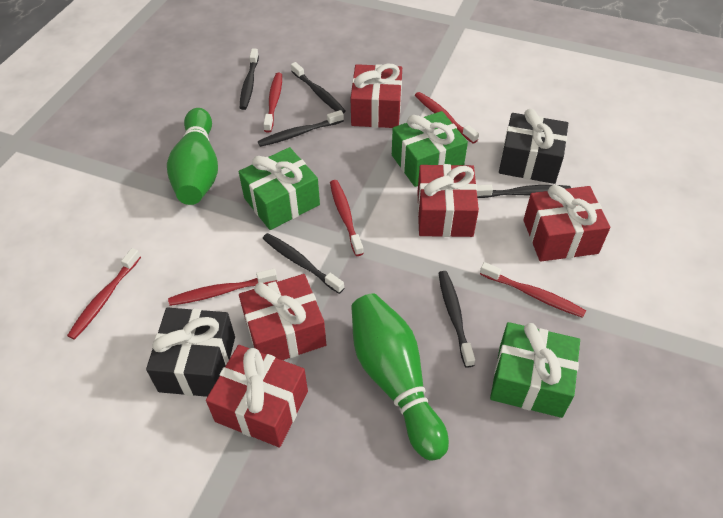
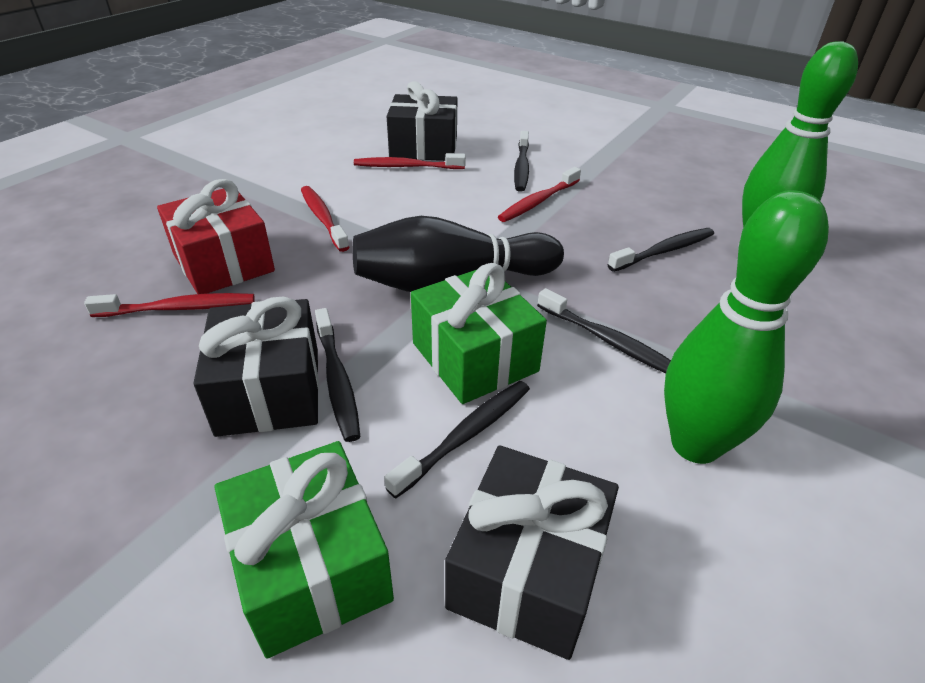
black bowling pin: none = 0 -> [353,216,564,292] = 1
black gift: [146,307,235,397] [499,109,568,184] = 2 -> [193,297,319,437] [387,81,457,161] [445,445,619,660] = 3
black toothbrush: [240,49,259,110] [258,110,344,147] [262,233,344,294] [291,62,346,114] [438,271,475,368] [477,185,571,198] = 6 -> [315,308,360,442] [384,381,530,498] [514,131,529,192] [537,288,671,373] [608,228,714,272] = 5
green gift: [239,147,320,230] [392,111,468,187] [490,322,580,418] = 3 -> [214,441,394,658] [411,263,547,404] = 2
red gift: [206,345,308,448] [239,274,326,360] [351,64,402,128] [417,164,479,237] [523,185,610,262] = 5 -> [157,179,275,294] = 1
red toothbrush: [67,248,141,340] [168,269,277,306] [263,73,282,133] [330,180,364,256] [415,92,479,144] [480,262,586,318] = 6 -> [84,293,255,317] [301,186,349,252] [354,153,466,169] [498,167,581,222] = 4

